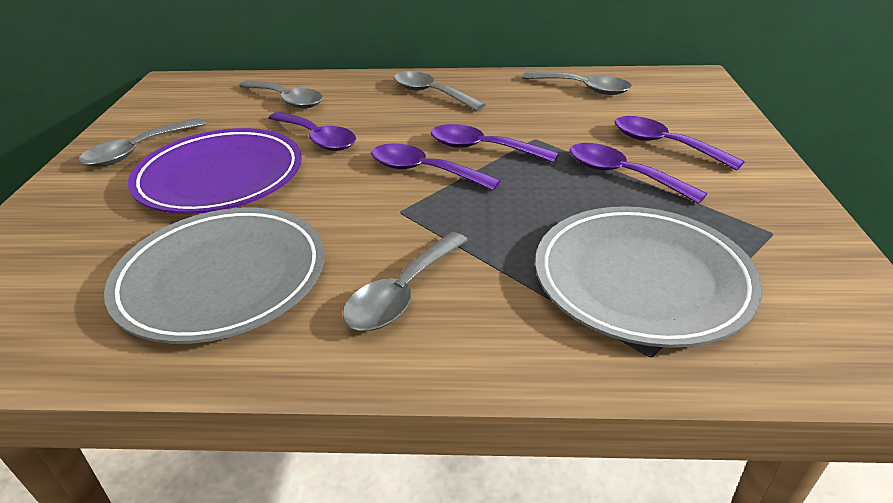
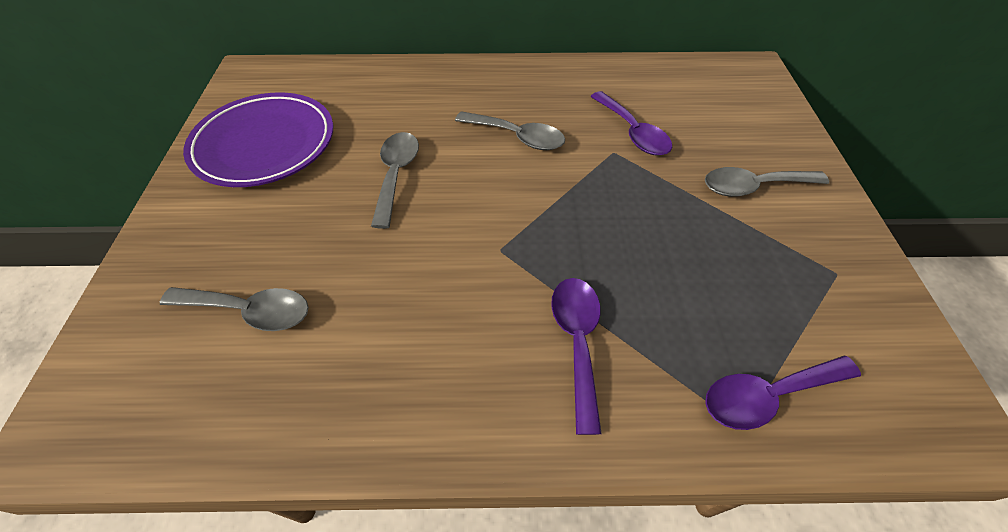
grey plate: [104,207,325,344] [535,206,763,348] = 2 -> none = 0
grey spoon: [78,118,206,167] [239,80,323,108] [342,232,468,331] [394,71,486,111] [522,72,632,95] = 5 -> [160,287,309,331] [371,132,419,229] [455,111,565,150] [705,167,829,197] = 4
purple spoon: [269,112,356,151] [371,143,501,191] [430,124,559,163] [569,143,707,204] [614,116,745,170] = 5 -> [551,278,602,435] [590,91,672,156] [705,355,861,430] = 3

